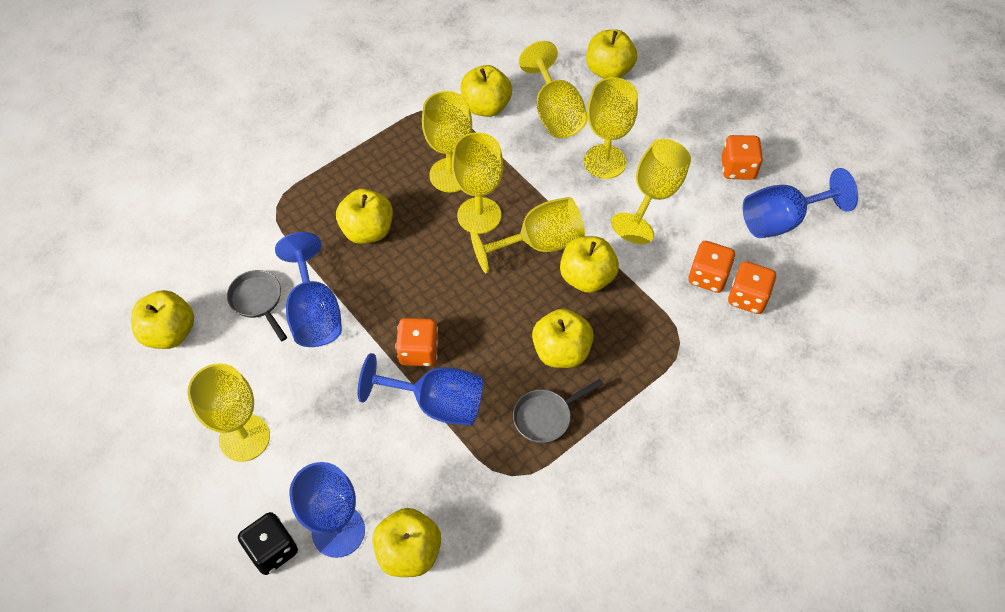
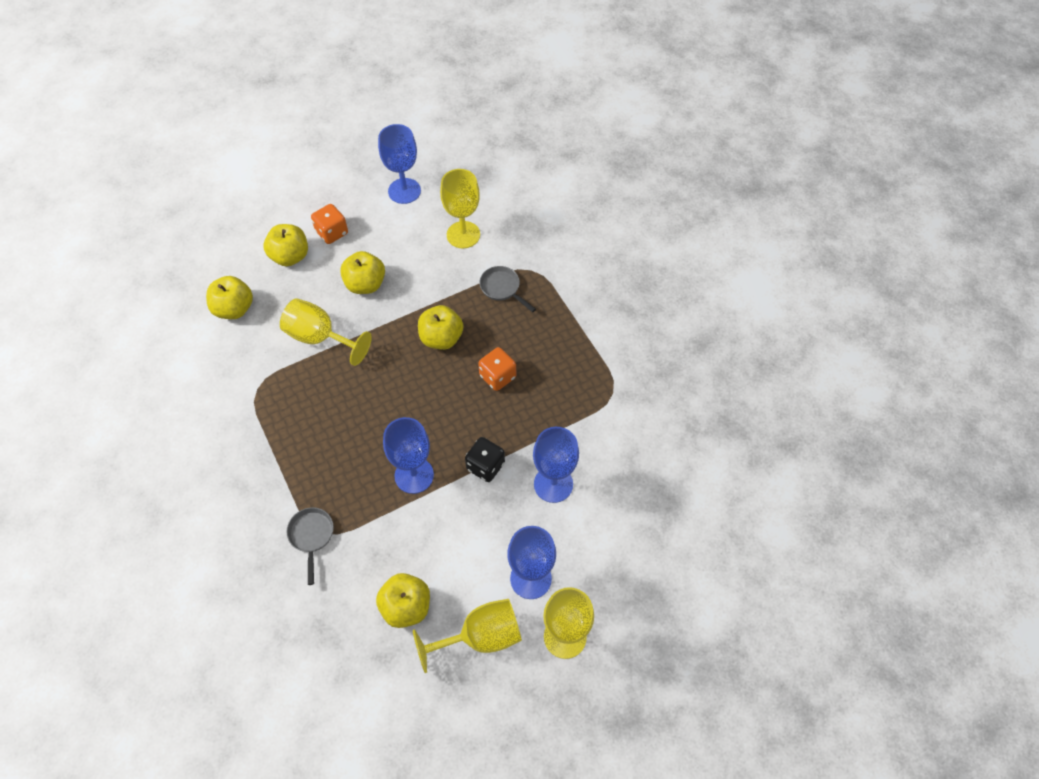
orange dice: [395,318,439,366] [688,241,735,293] [721,135,763,180] [728,261,776,314] = 4 -> [311,204,348,244] [478,347,516,391] = 2
yellow apple: [131,290,194,349] [336,189,393,244] [372,508,441,577] [460,65,512,117] [532,309,594,368] [560,236,619,293] [586,29,637,79] = 7 -> [206,276,253,319] [264,224,308,267] [340,251,385,294] [376,573,430,628] [418,305,463,350] = 5
yellow goblet: [187,363,270,462] [422,91,472,192] [452,132,503,234] [470,197,585,273] [519,41,588,138] [584,77,638,179] [611,139,691,244] = 7 -> [280,298,372,366] [413,599,522,673] [440,169,480,248] [543,587,594,659] = 4

